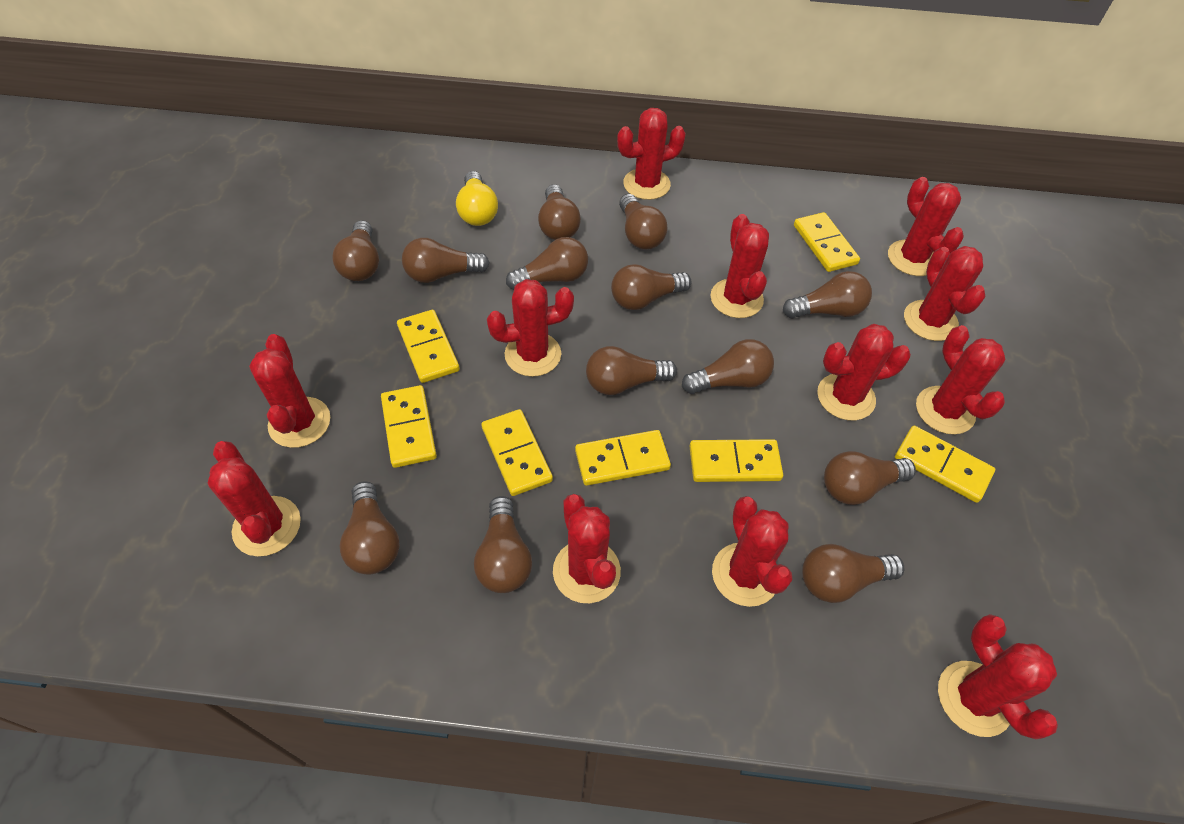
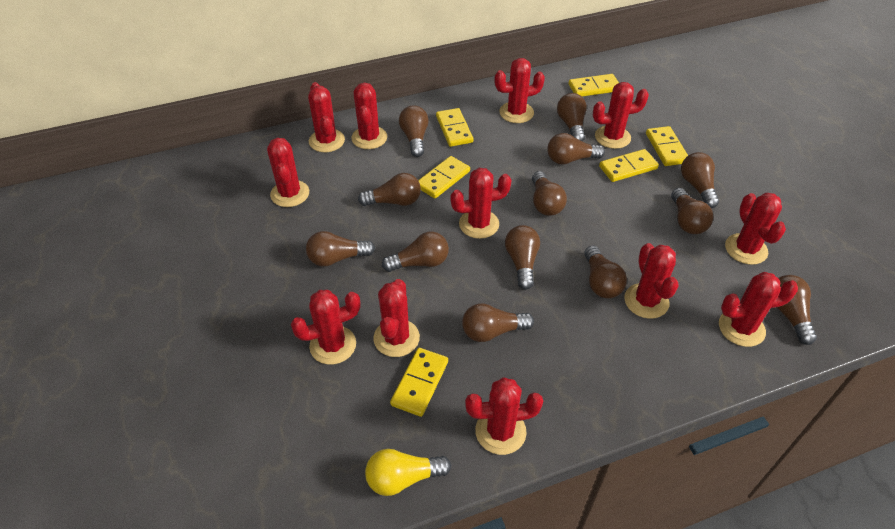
yellow domino: [381,385,437,468] [397,310,460,383] [481,409,553,496] [575,430,671,486] [689,439,783,482] [794,212,860,272] [895,426,995,503] = 7 -> [390,348,448,417] [418,156,470,199] [436,108,473,147] [569,74,619,97] [599,149,659,182] [646,126,688,166] = 6

